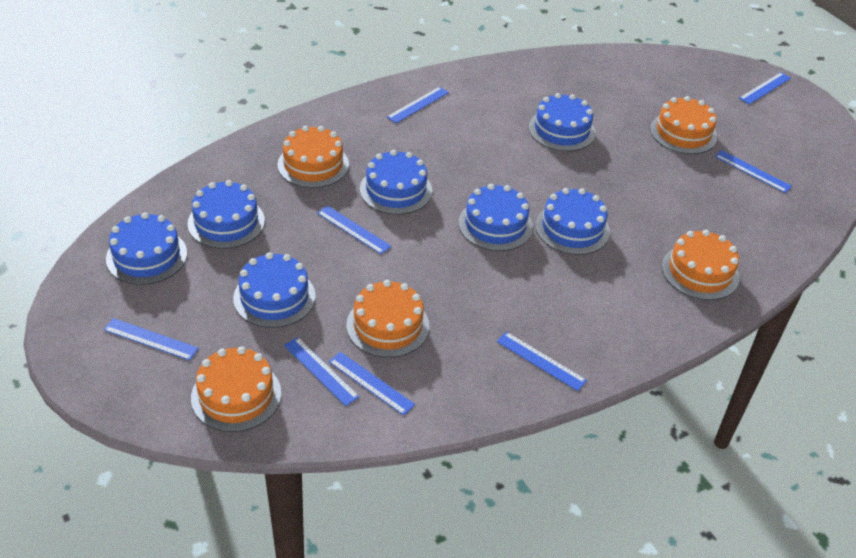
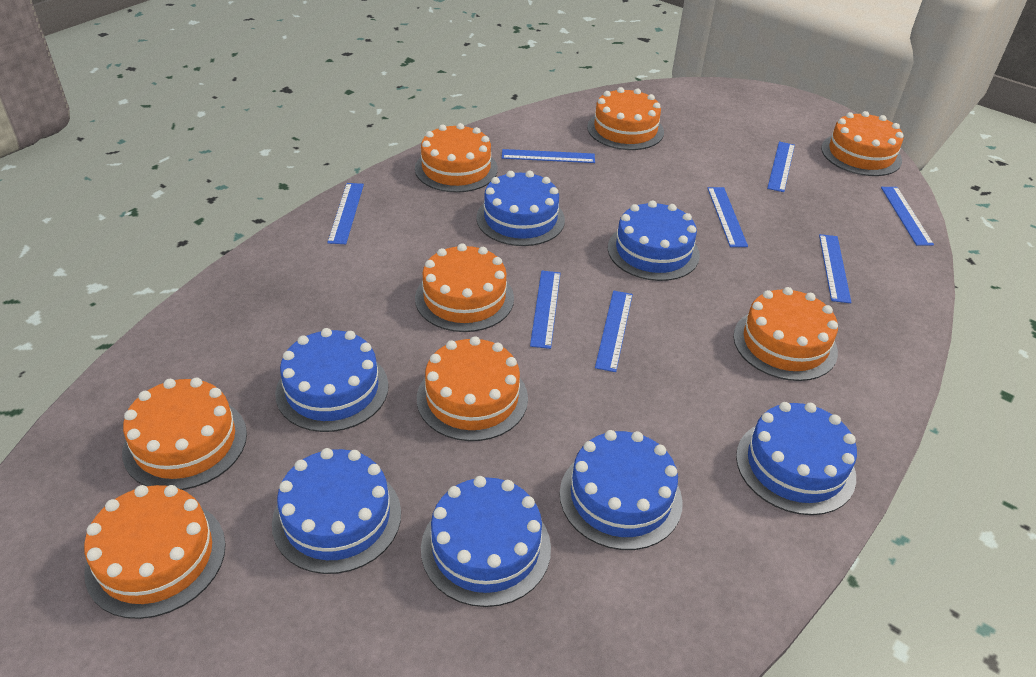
orange cake: [191,346,281,432] [277,126,349,188] [346,280,429,358] [650,96,717,154] [662,230,740,300] = 5 -> [84,485,226,619] [122,378,247,490] [415,123,498,193] [415,243,514,332] [417,336,528,441] [587,87,664,150] [733,287,838,381] [821,111,904,176] = 8

